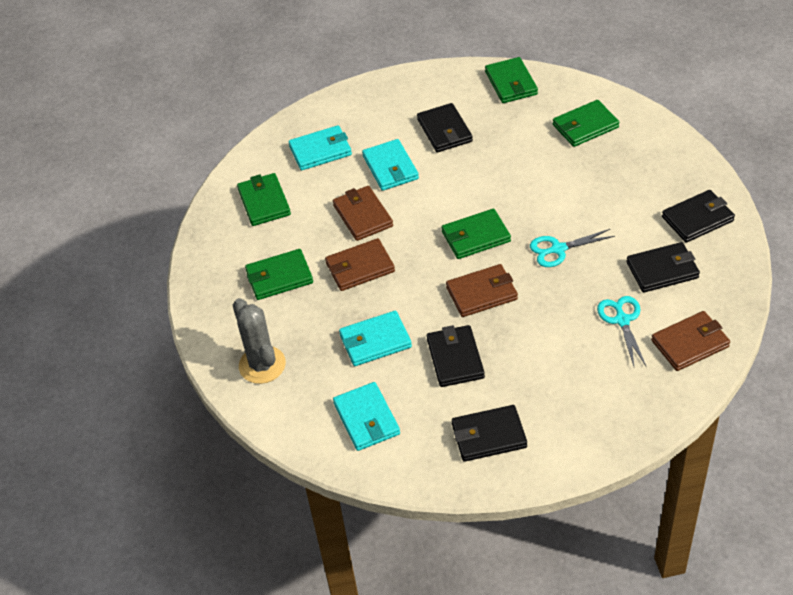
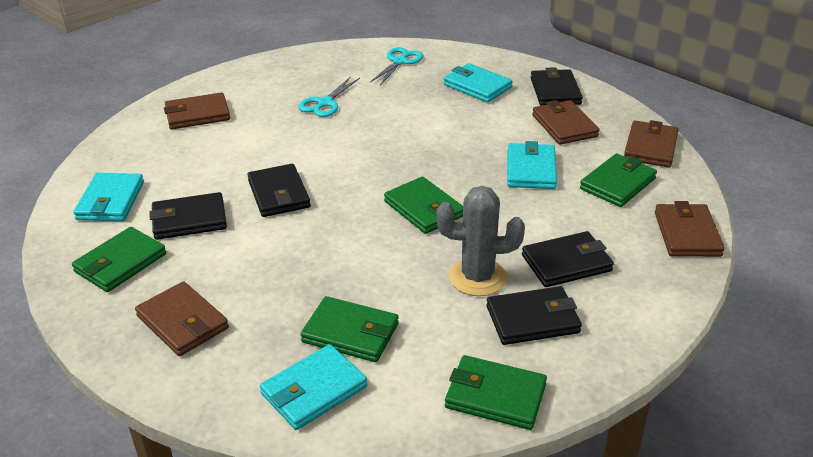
brown wallet: [325,238,395,291] [333,186,393,241] [446,264,518,317] [651,311,730,371] = 4 -> [135,281,229,356] [164,92,230,129] [532,100,600,145] [624,120,679,168] [655,201,725,257] = 5

